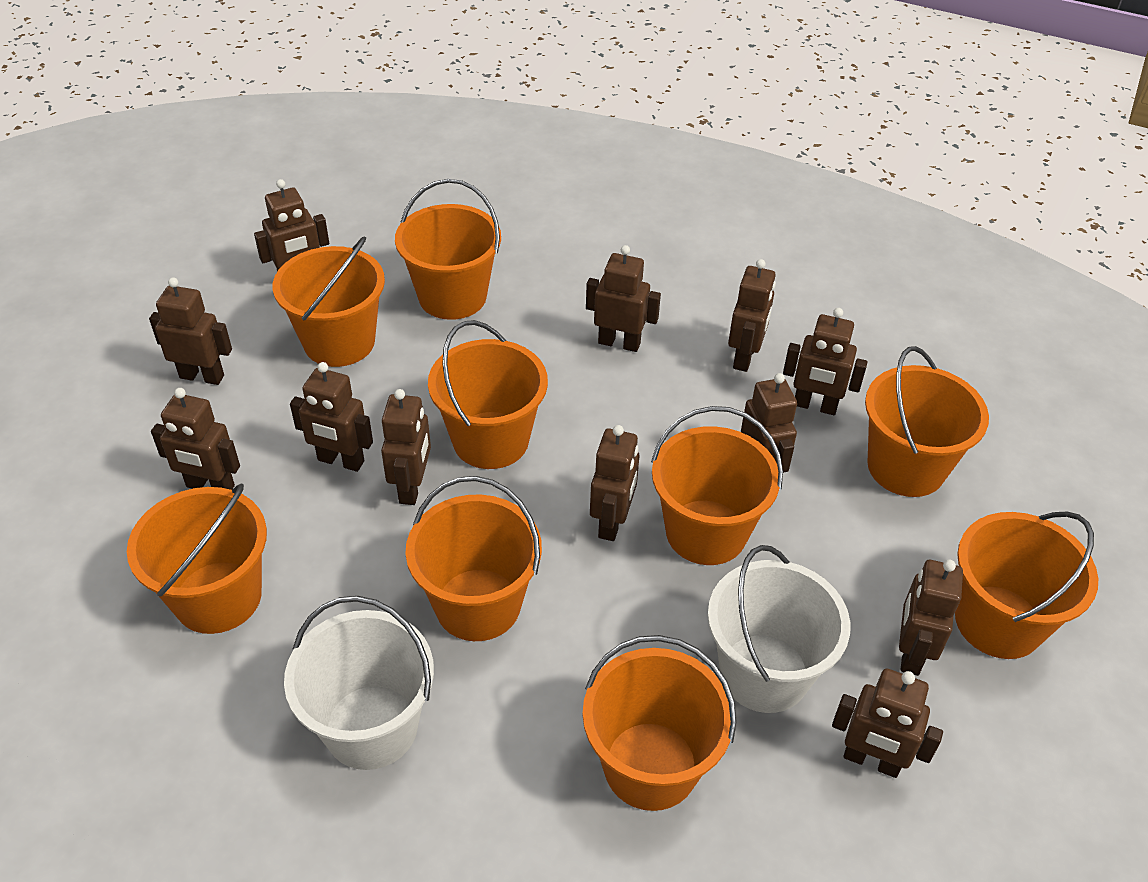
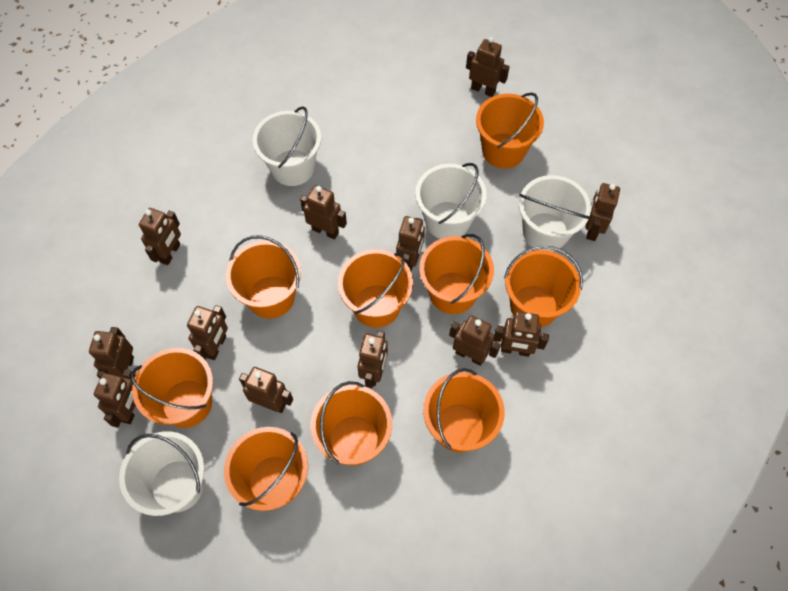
white bucket: [284,596,434,770] [708,545,850,713] = 2 -> [119,431,205,516] [253,106,321,186] [415,163,487,239] [519,175,591,252] = 4

